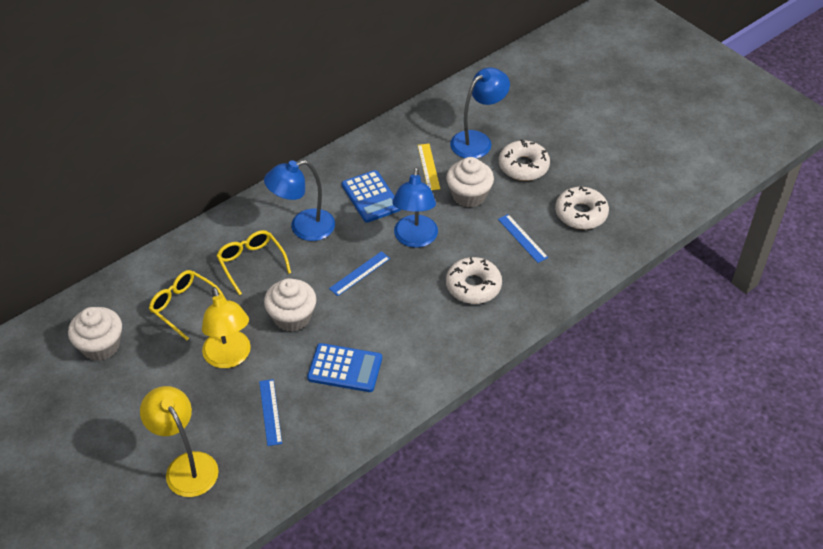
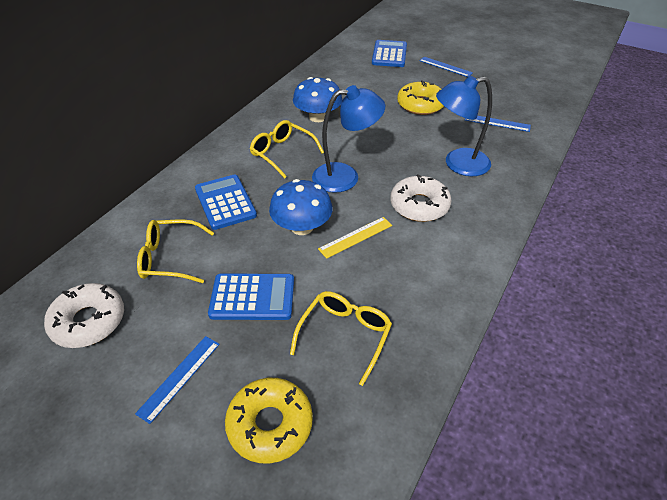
blue calculator: [307,343,382,392] [342,170,401,223] = 2 -> [195,175,257,230] [208,273,294,320] [372,40,407,67] = 3
blue lamp: [264,160,335,241] [392,167,438,248] [450,67,510,158] = 3 -> [312,85,385,193] [436,76,492,176] = 2
blue mushroom: none = 0 -> [269,179,333,235] [293,77,342,122] = 2
white cupcake: [68,307,122,361] [264,278,316,332] [446,157,494,207] = 3 -> none = 0
white donut: [446,257,502,304] [499,139,550,181] [555,186,609,229] = 3 -> [44,283,124,348] [390,174,452,222] = 2
yellow donut: none = 0 -> [225,378,313,464] [397,80,444,115] = 2
yellow glasses: [149,270,226,340] [216,230,291,295] = 2 -> [137,219,214,283] [250,120,324,178] [290,291,392,386] = 3
yellow lamp: [140,386,219,497] [202,287,251,368] = 2 -> none = 0

